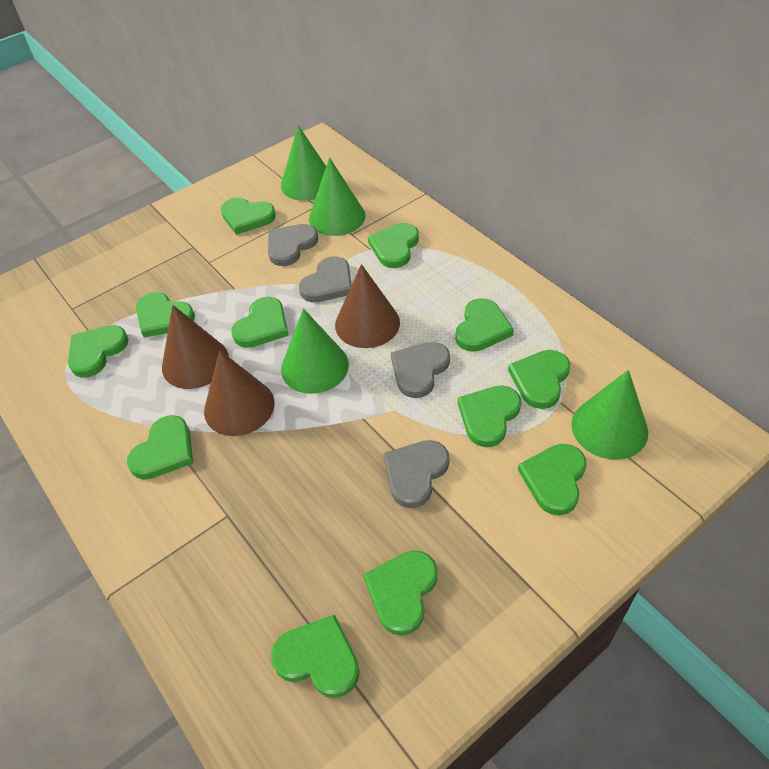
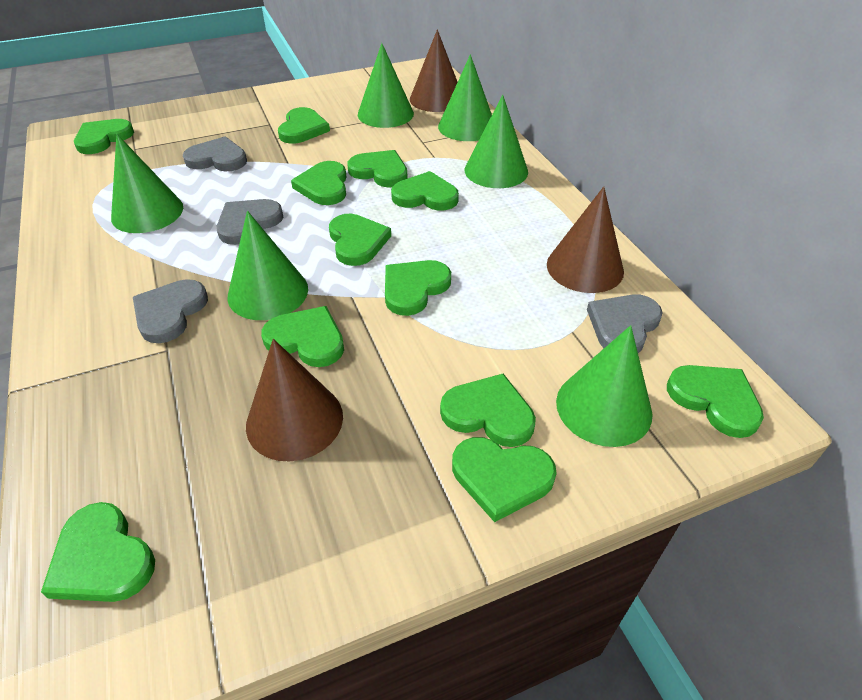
green cone: [281,125,326,201] [281,308,349,394] [309,157,366,236] [571,370,648,460] = 4 -> [111,134,183,233] [228,211,308,320] [358,43,414,128] [438,54,492,141] [465,95,528,188] [556,325,653,447] = 6

